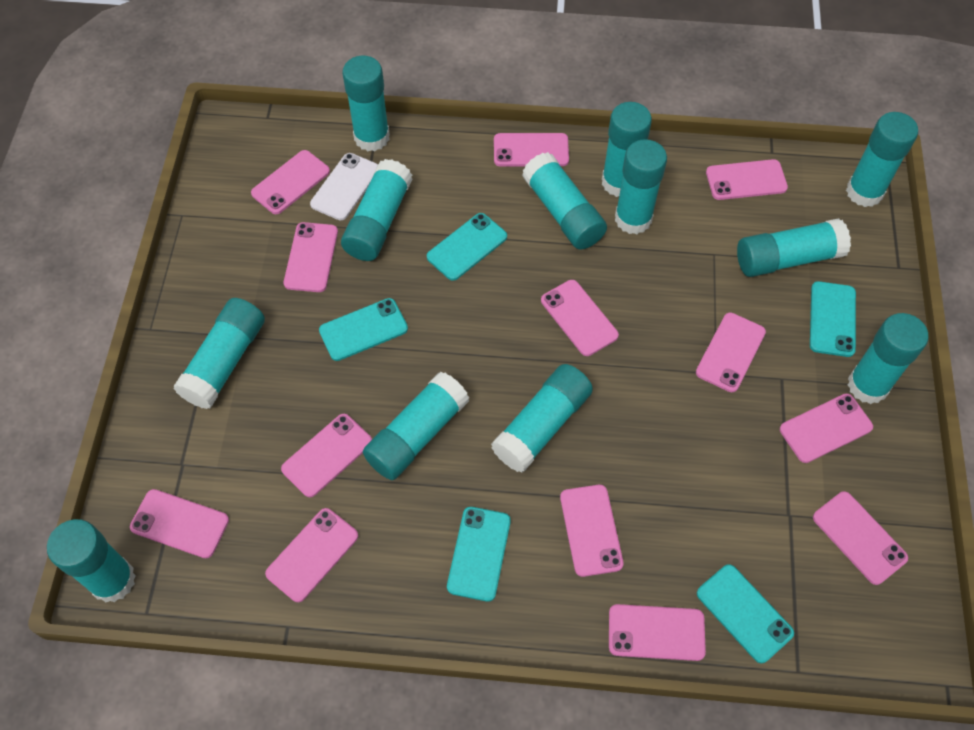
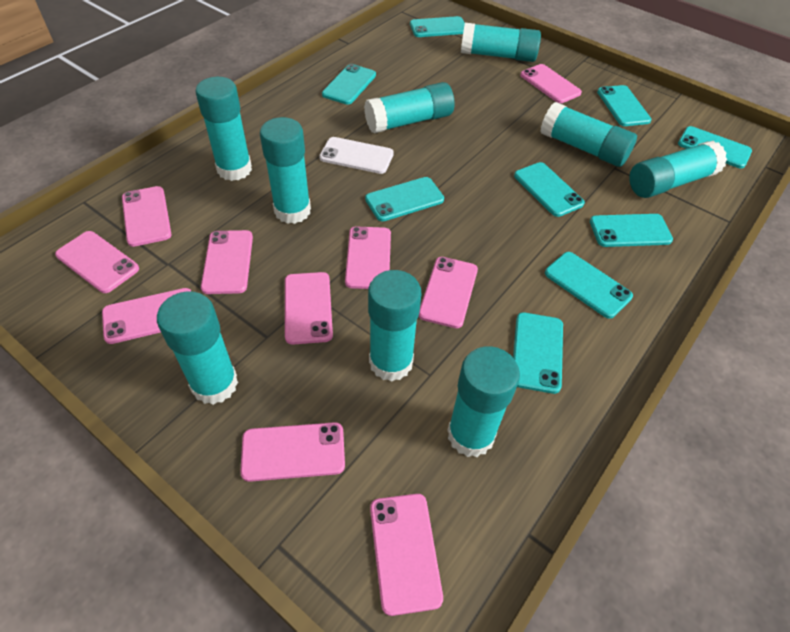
pink phone: [130,489,229,558] [251,150,330,214] [265,508,358,602] [281,414,372,497] [284,222,338,292] [494,133,569,167] [541,280,619,356] [560,485,624,577] [609,604,706,661] [696,313,766,392] [706,159,788,200] [780,394,873,463] [813,491,908,585] = 13 -> [55,231,139,293] [102,288,191,344] [122,186,171,247] [201,230,253,294] [240,422,345,482] [285,272,333,345] [345,226,391,289] [370,494,443,616] [419,257,478,328] [520,64,582,103] = 10
turquoise glue stick: [47,519,136,603] [174,298,265,409] [341,159,412,261] [342,56,390,151] [363,372,469,480] [491,364,593,473] [522,152,607,250] [602,102,652,197] [615,139,667,234] [737,218,851,277] [846,112,918,207] [848,313,928,404] = 12 -> [157,291,238,405] [196,77,252,181] [260,117,311,224] [364,82,455,133] [368,270,421,382] [447,346,520,457] [461,23,541,62] [540,102,637,167] [629,140,727,198] = 9
turquoise phone: [319,298,408,361] [427,213,507,281] [447,507,511,602] [697,564,794,663] [810,281,856,357] = 5 -> [322,64,376,105] [365,177,444,221] [410,16,465,37] [513,312,563,394] [514,162,585,217] [545,252,633,319] [590,214,673,247] [597,85,652,126] [678,126,752,168] = 9

